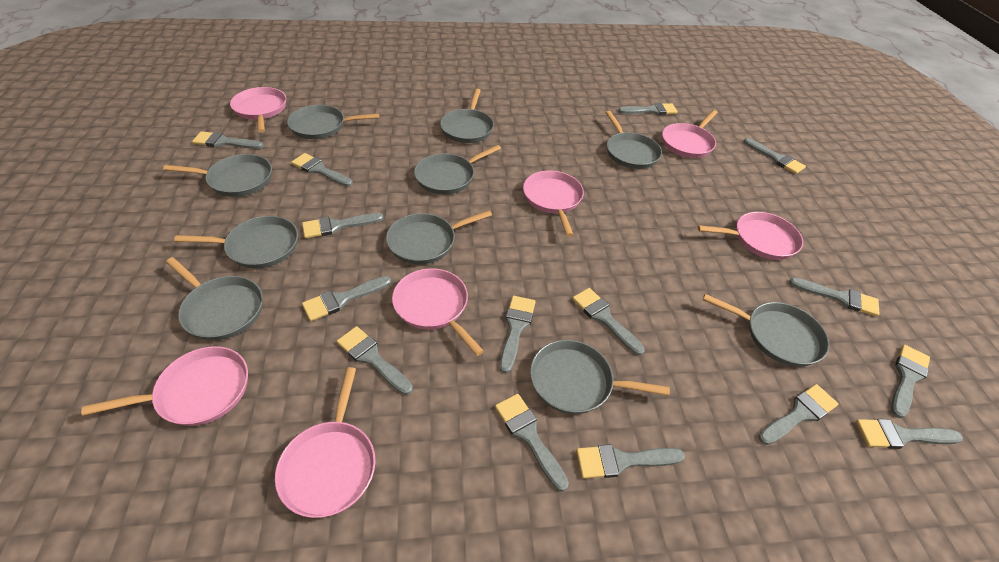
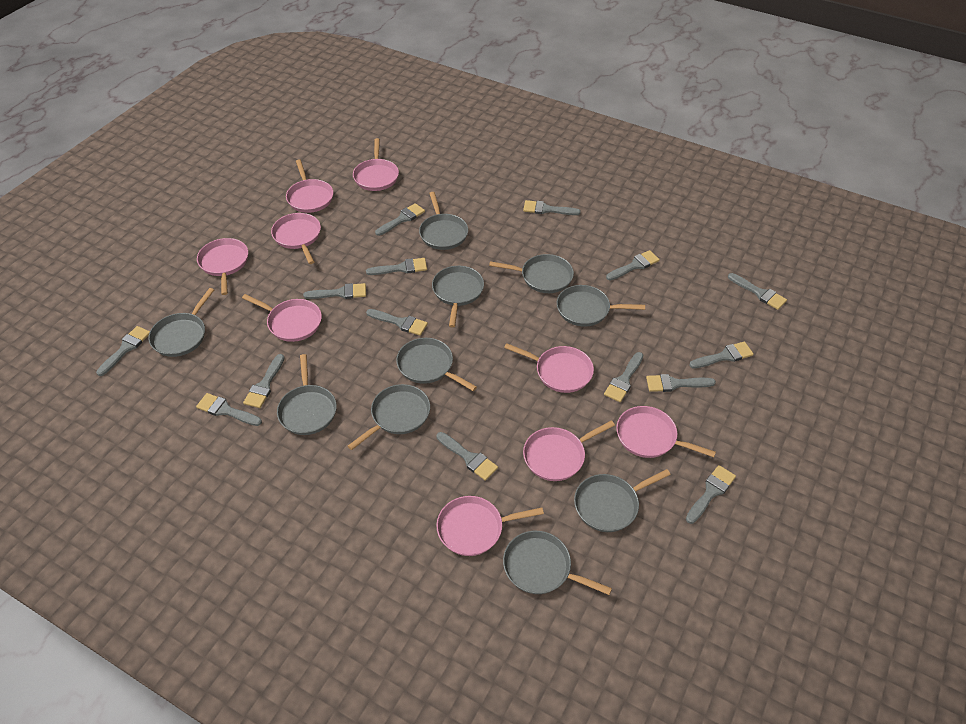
pink pan: [81,346,248,426] [230,87,286,133] [275,367,376,518] [392,268,484,356] [523,171,584,237] [662,110,718,158] [698,212,803,260] = 7 -> [197,238,248,295] [242,294,322,342] [271,213,321,264] [286,159,333,213] [353,138,399,191] [436,496,544,556] [504,343,594,393] [523,420,615,481] [616,406,716,458] = 9

